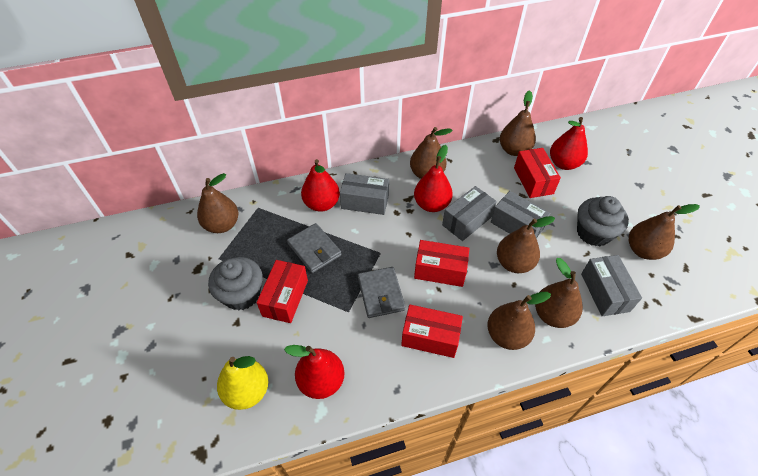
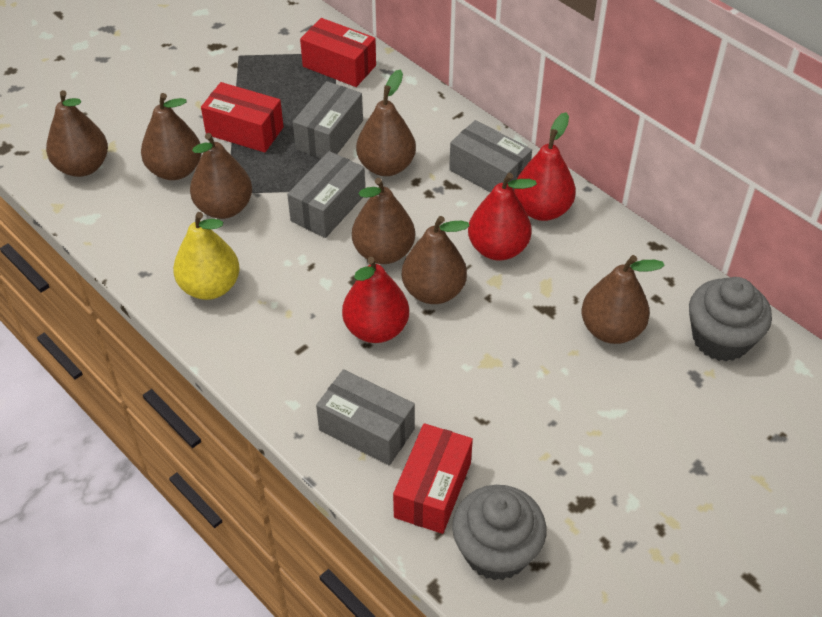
grey wallet: [287,223,342,273] [358,267,406,318] = 2 -> none = 0
red box: [257,260,308,323] [401,305,463,358] [414,240,470,287] [514,148,561,198] = 4 -> [201,82,284,153] [300,18,376,87] [393,423,473,534] = 3
red pear: [284,345,345,399] [301,159,340,212] [414,145,453,212] [550,117,588,170] = 4 -> [342,257,409,343] [468,173,537,261] [514,112,576,221] = 3

